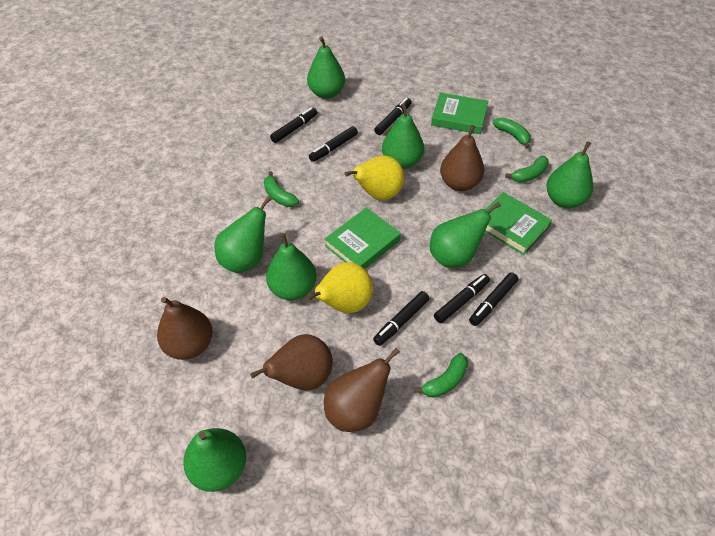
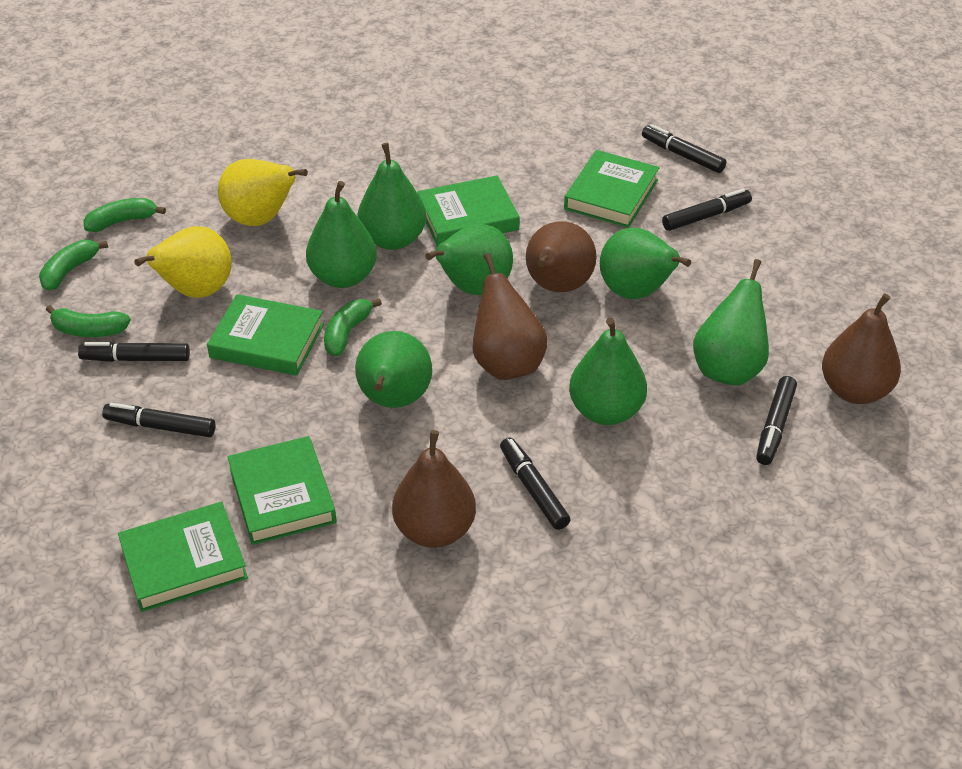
green book: [325,208,401,269] [431,93,488,134] [485,192,552,255] = 3 -> [118,502,248,612] [207,294,324,376] [228,436,337,545] [417,175,520,247] [564,150,660,228] = 5

